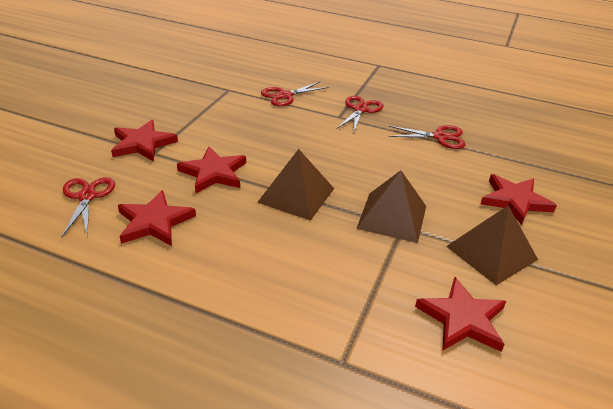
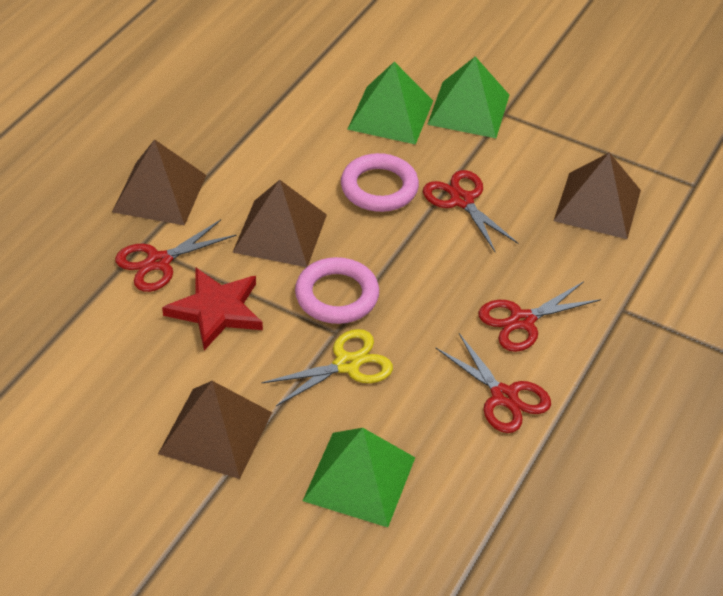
brown pyramid: [257,149,334,221] [356,170,426,243] [446,206,538,285] = 3 -> [112,139,206,226] [158,381,272,479] [232,180,327,267] [554,152,641,239] = 4
green pyramid: none = 0 -> [303,428,415,527] [347,62,433,145] [427,57,509,138] = 3
pink ring: none = 0 -> [295,257,379,324] [341,153,419,212] = 2
red star: [111,120,178,162] [118,190,196,246] [177,147,246,193] [415,277,506,352] [481,174,557,225] = 5 -> [162,268,263,350] = 1
yellow scissors: none = 0 -> [262,329,393,406] = 1

